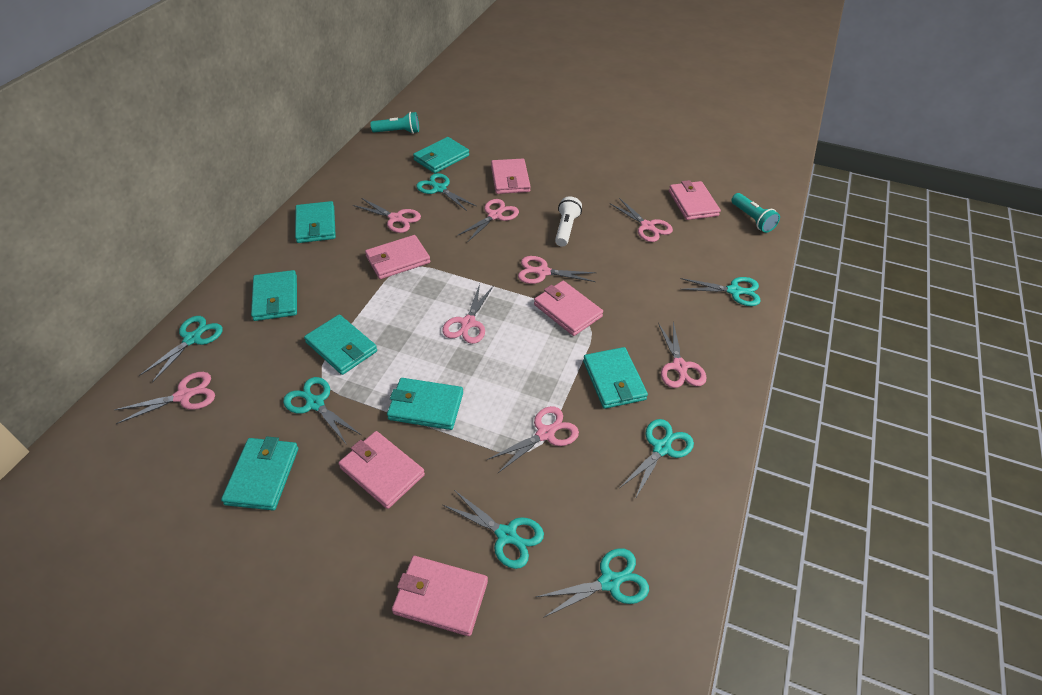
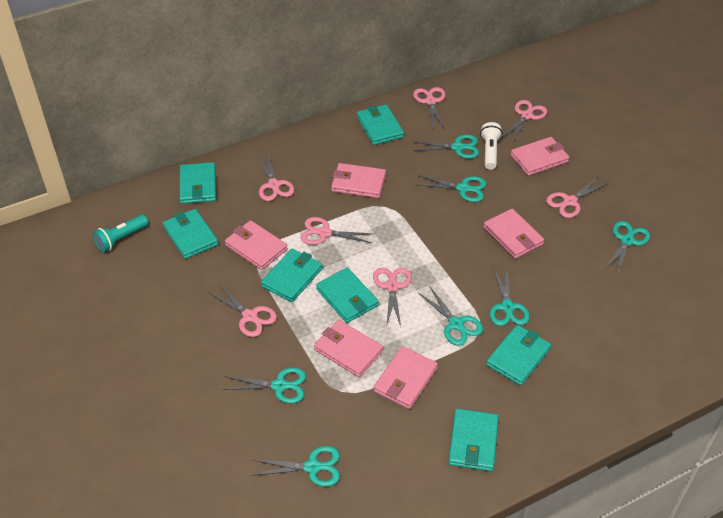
pink scissors: [114,372,215,424] [353,198,421,233] [442,284,494,344] [457,199,519,242] [487,406,579,473] [518,256,597,284] [611,198,673,242] [658,322,707,388] = 8 -> [208,284,277,337] [257,153,294,201] [300,217,374,245] [373,268,412,326] [413,87,445,129] [502,100,547,142] [546,177,608,218] = 7
turquoise flashlight: [370,112,419,134] [731,193,780,233] = 2 -> [93,214,148,252] = 1

